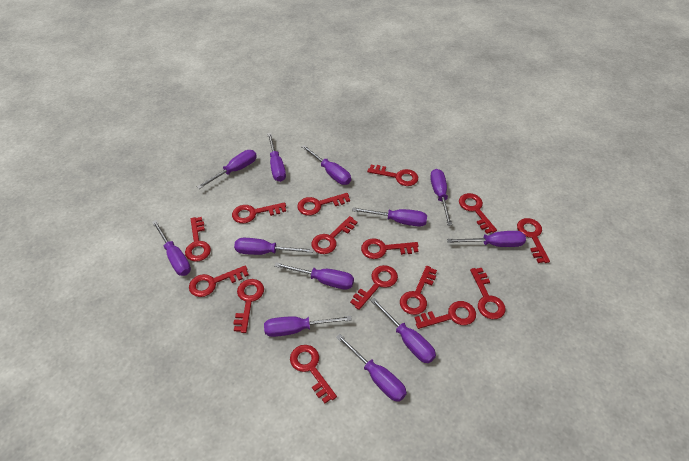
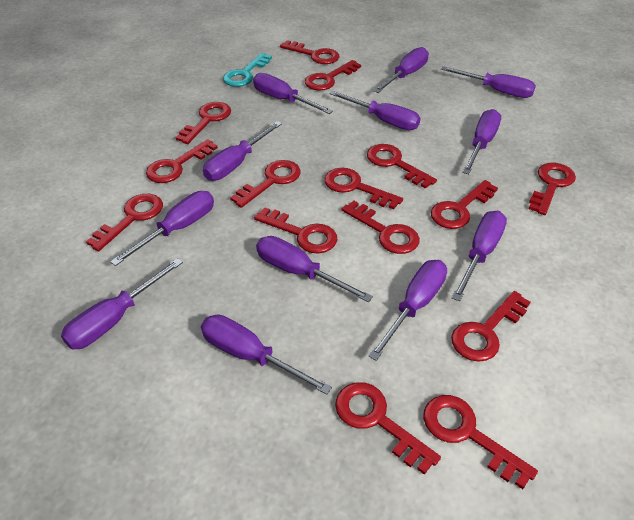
turquoise key: none = 0 -> [223,53,272,87] = 1

